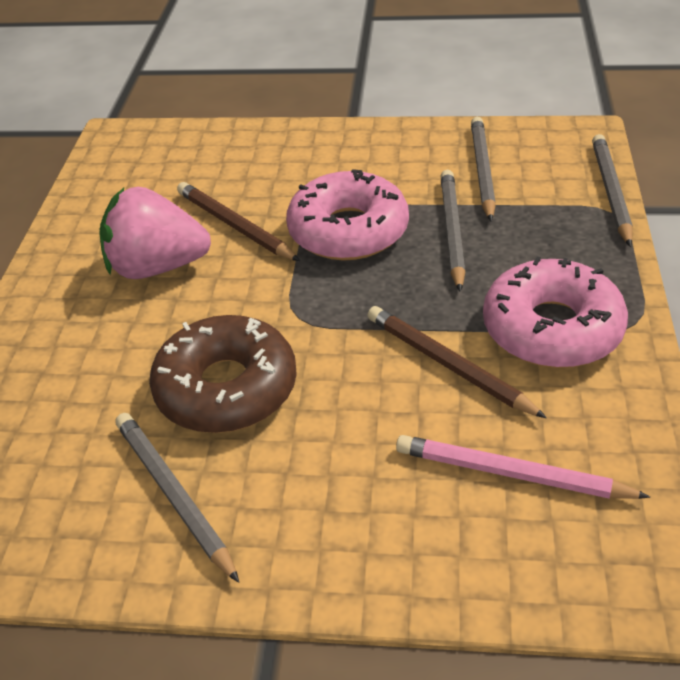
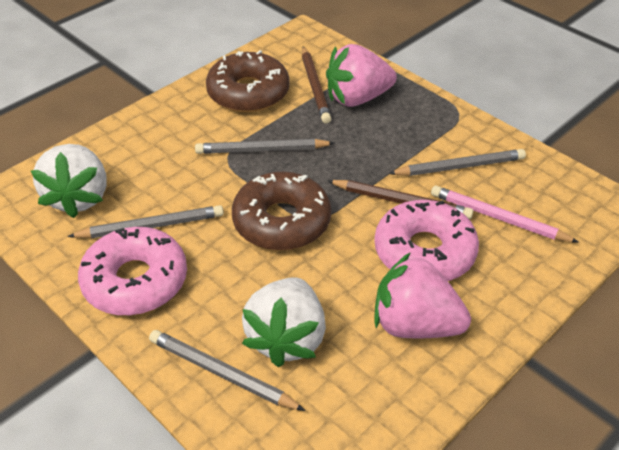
brown donut: [149,315,297,433] = 1 -> [206,50,290,113] [232,171,331,251] = 2
pink strawberry: [99,187,211,279] = 1 -> [326,44,397,107] [374,252,471,338] = 2
white strawberry: none = 0 -> [31,144,107,218] [242,277,326,367] = 2

